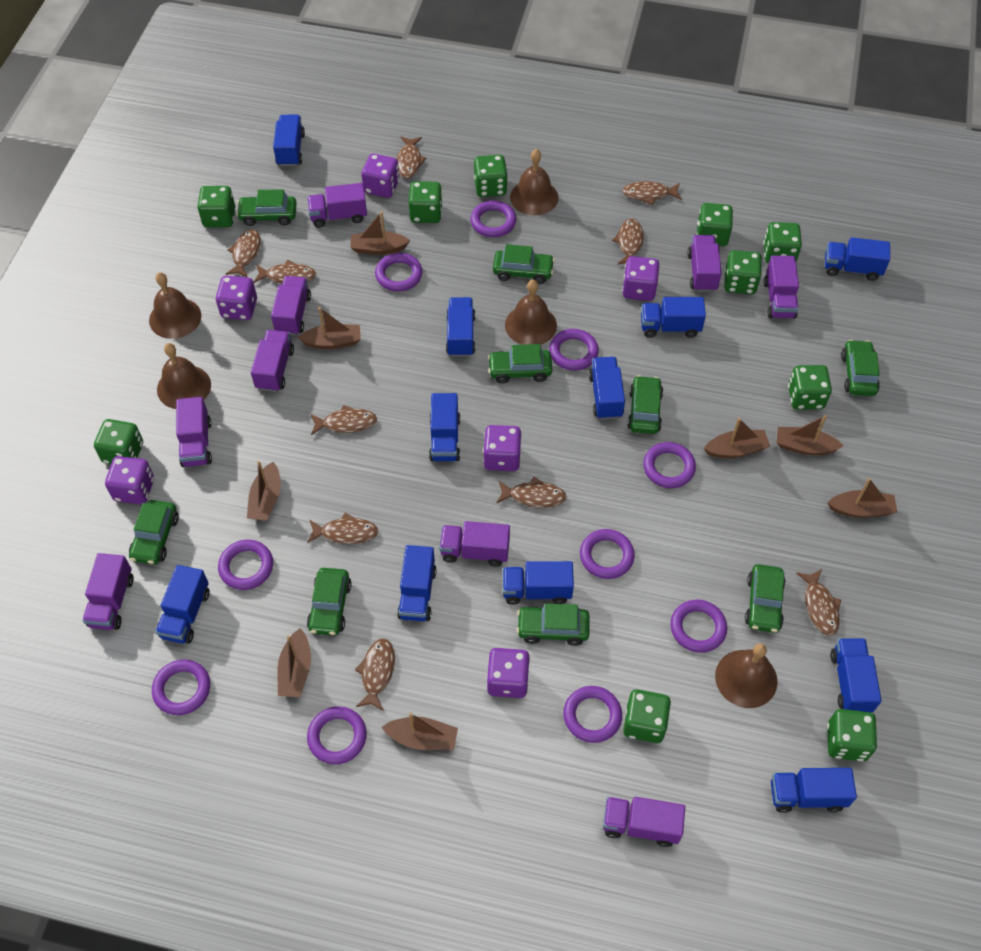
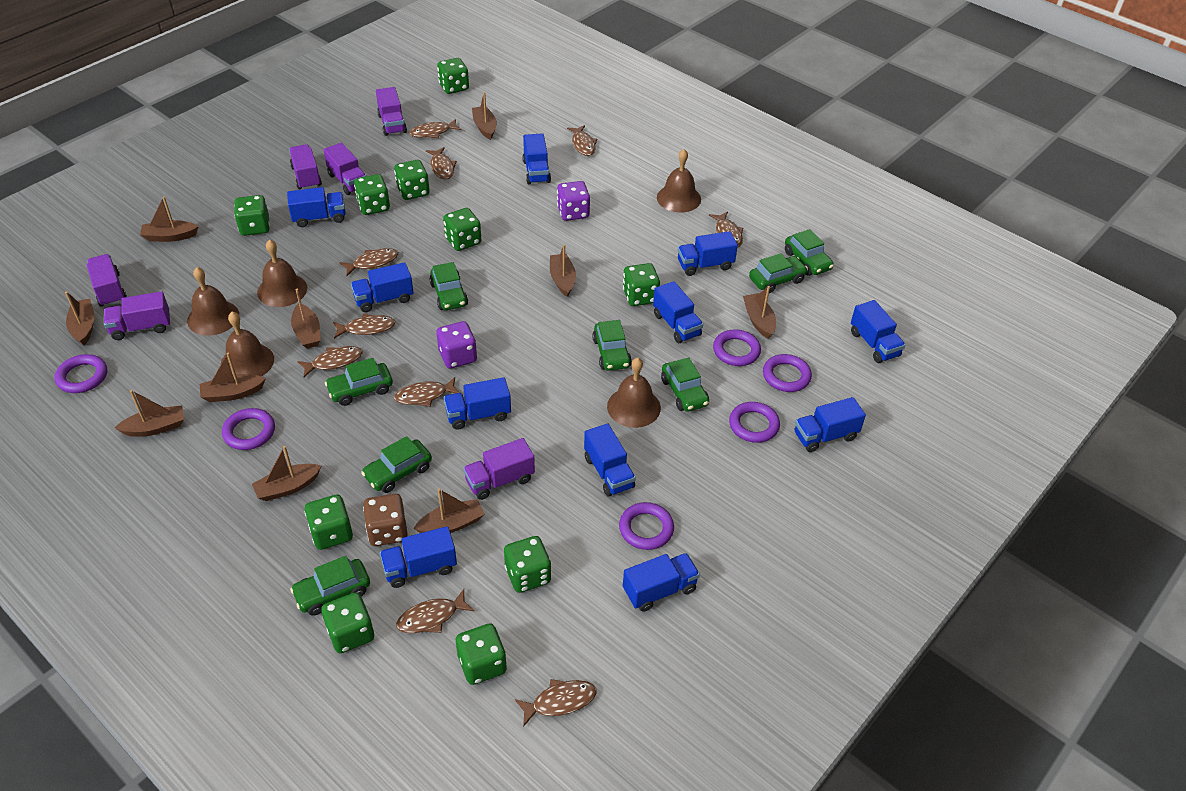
brown boat: [247,461,281,521] [277,628,311,697] [298,307,361,349] [350,211,410,255] [382,713,458,750] [704,418,770,458] [776,415,843,455] [827,478,897,518] = 8 -> [65,291,95,345] [115,390,184,437] [140,196,199,242] [200,353,266,402] [252,446,321,501] [291,289,321,349] [414,489,485,533] [472,92,497,140] [550,245,576,297] [743,286,776,339] = 10
brown dice: none = 0 -> [363,494,408,546] = 1
green car: [129,500,179,565] [236,189,297,226] [307,568,352,635] [488,344,552,384] [493,244,555,284] [517,603,590,646] [627,375,663,434] [745,564,786,633] [841,340,880,396] = 9 -> [290,556,370,616] [325,358,393,406] [361,436,432,493] [430,262,468,310] [592,320,632,371] [661,357,709,412] [749,253,808,293] [785,229,834,276] = 8
purple dice: [105,456,154,504] [216,276,257,320] [361,154,399,198] [483,425,522,471] [487,648,530,698] [622,256,660,301] = 6 -> [436,321,477,369] [557,181,590,221] = 2
purple ring: [152,659,210,715] [218,540,273,590] [307,706,367,764] [375,253,422,292] [470,201,516,237] [549,329,599,370] [563,686,622,743] [580,529,635,579] [643,442,696,488] [670,600,727,653] = 10 -> [55,354,107,393] [222,408,275,450] [619,502,674,550] [713,329,761,366] [729,402,780,443] [763,354,812,392] = 6
purple truck: [82,553,133,630] [176,397,212,467] [251,330,294,392] [271,276,311,335] [307,183,367,228] [439,521,510,567] [603,797,685,847] [687,235,722,292] [764,256,799,319] = 9 -> [87,254,127,307] [104,291,170,340] [289,144,322,189] [323,143,366,195] [376,87,407,136] [463,438,535,500] = 6

